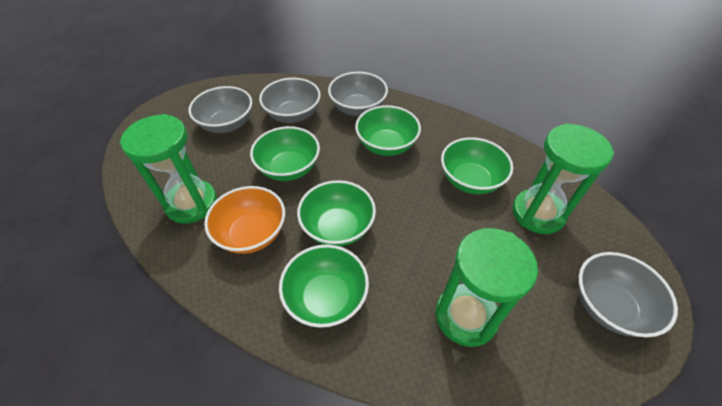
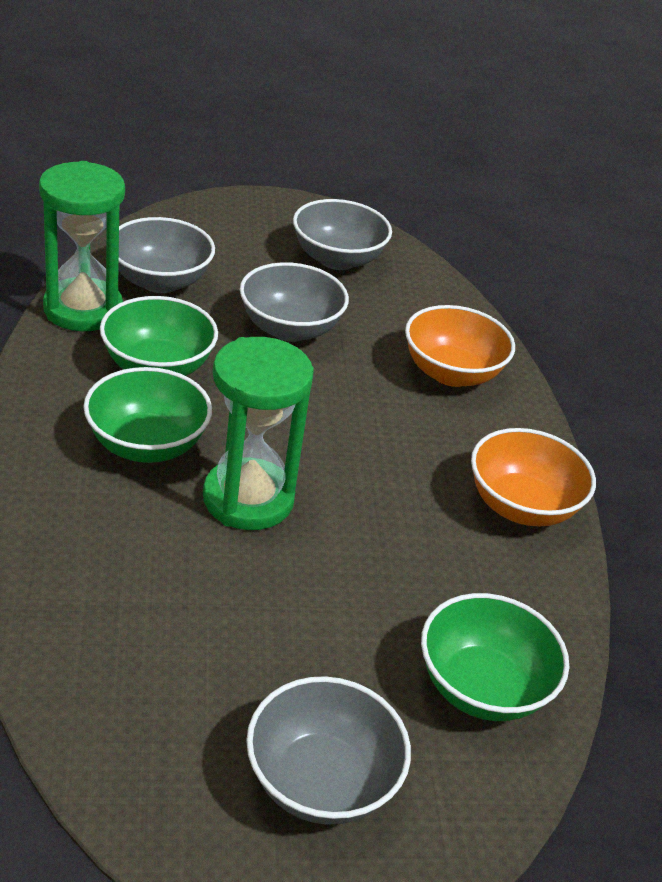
green bowl: [250,126,320,181] [279,245,369,328] [297,180,376,247] [355,105,421,156] [441,137,513,194] = 5 -> [83,367,212,463] [100,296,218,376] [421,593,569,721] = 3
green hourglass: [120,114,217,224] [435,228,538,347] [512,123,614,234] = 3 -> [39,161,125,331] [203,337,314,530] = 2
orange bowl: [204,186,285,254] = 1 -> [405,305,515,387] [471,428,596,526] = 2

